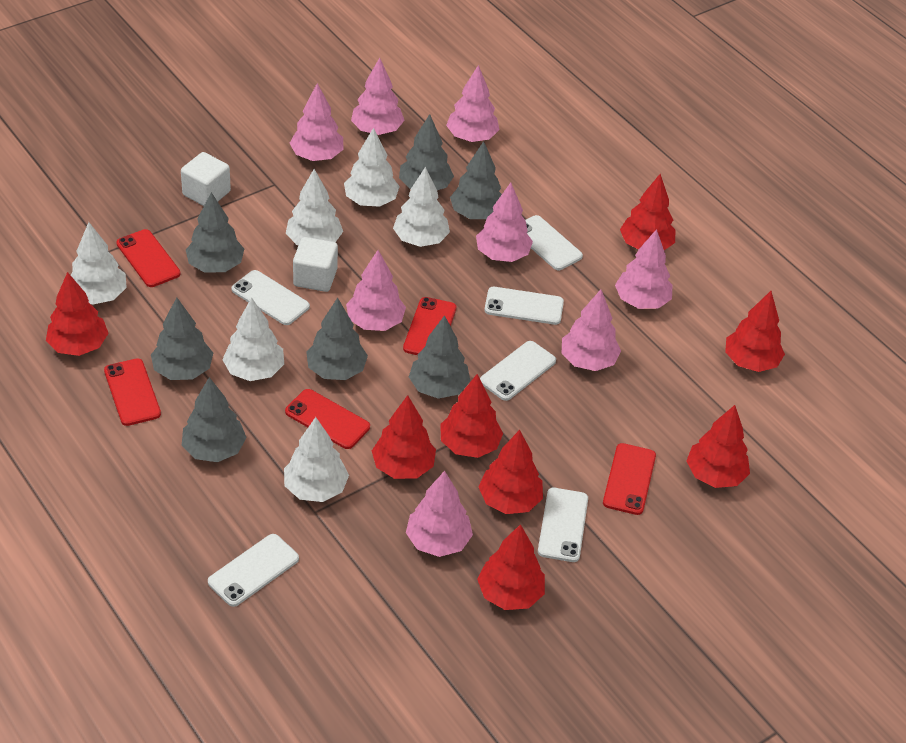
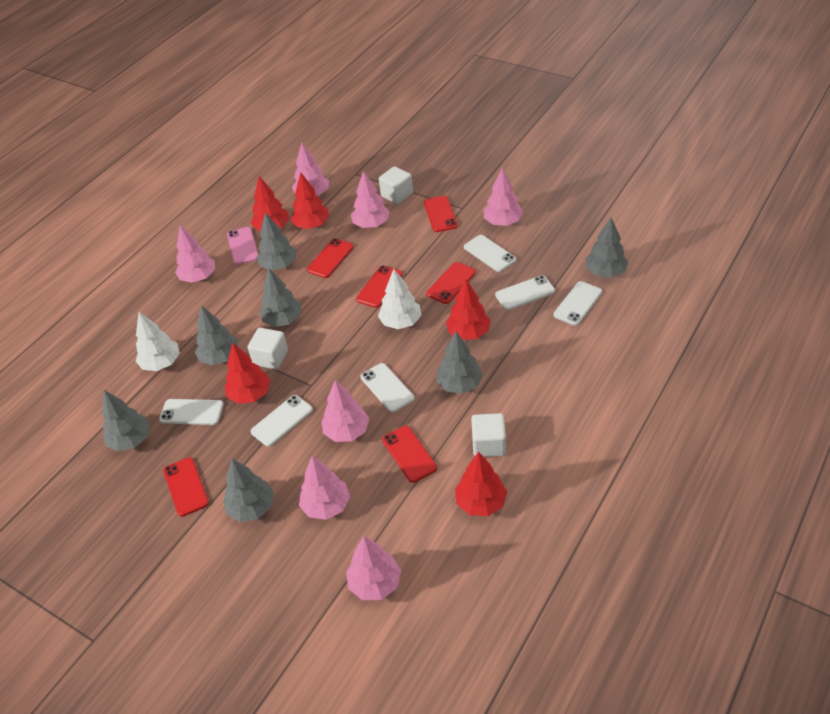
pink phone: none = 0 -> [227,227,258,265] = 1
pink tree: [290,83,344,161] [346,250,406,331] [351,58,405,135] [406,471,473,557] [446,65,500,142] [476,183,533,262] [562,290,621,371] [615,229,672,309] = 8 -> [175,225,215,283] [292,142,329,196] [299,456,350,520] [321,380,369,442] [346,536,401,600] [351,171,390,228] [484,168,523,226] = 7
red phone: [104,358,161,426] [116,229,181,287] [285,389,370,449] [403,297,456,355] [603,443,656,515] = 5 -> [163,457,209,517] [307,238,354,278] [356,266,403,308] [382,426,437,483] [424,196,458,232] [426,262,476,304] = 6
red tree: [46,272,109,356] [372,395,436,479] [440,374,503,458] [477,524,545,610] [478,430,543,514] [620,174,675,250] [686,405,750,488] [725,291,785,372] = 8 -> [225,343,270,404] [251,176,289,231] [291,173,329,229] [446,279,491,340] [455,452,507,516] = 5
white cube: [181,152,231,206] [293,237,338,292] = 2 -> [247,328,288,369] [379,166,413,204] [471,413,506,457] = 3
white tree: [71,222,127,304] [222,298,284,381] [284,417,349,502] [286,169,343,245] [344,128,400,207] [393,167,450,247] = 6 -> [136,312,180,371] [378,269,421,329] = 2

